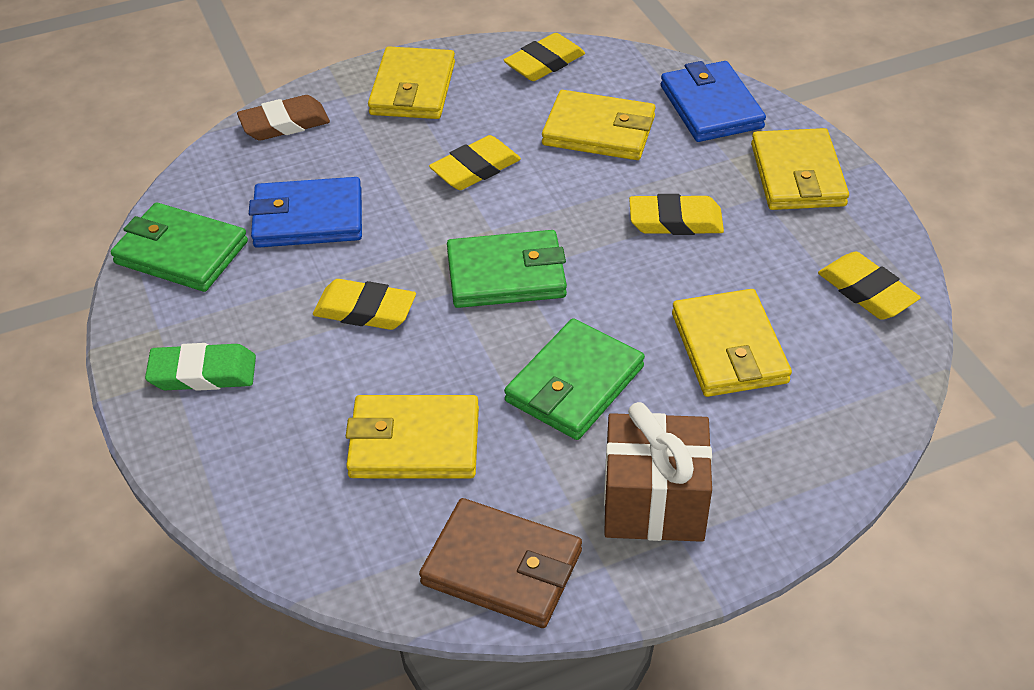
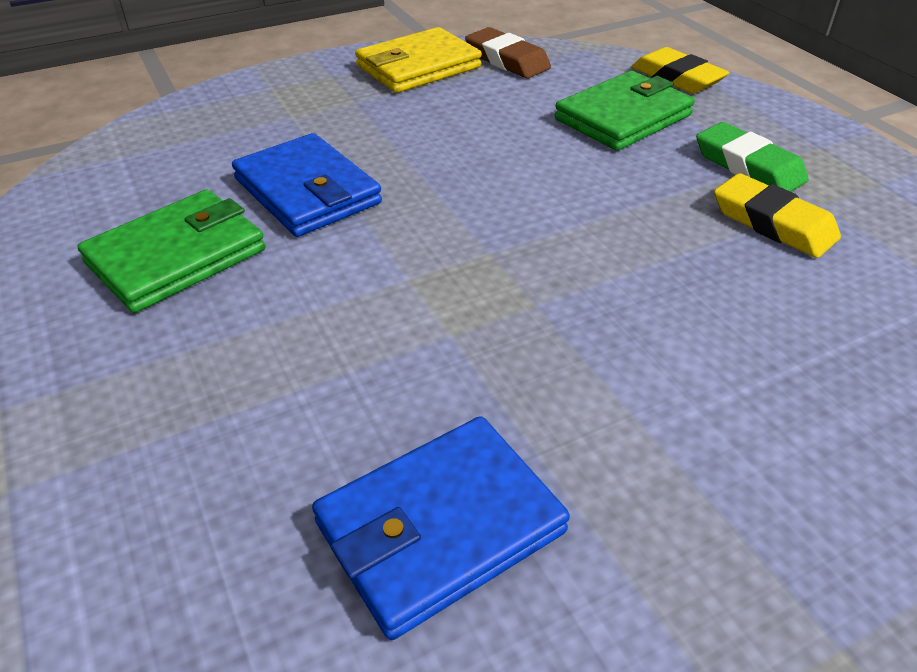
brown gift: [604,402,712,542] = 1 -> none = 0
brown wallet: [419,498,582,628] = 1 -> none = 0
green wallet: [111,202,248,292] [447,230,567,308] [504,318,645,440] = 3 -> [78,189,266,313] [555,71,695,151] = 2
yellow eraser: [313,279,416,330] [429,135,521,190] [504,33,585,81] [629,194,724,235] [818,252,921,320] = 5 -> [631,47,729,94] [714,173,841,258] = 2
yellow wallet: [346,395,479,479] [368,46,455,119] [542,90,656,160] [672,289,792,397] [751,128,849,210] = 5 -> [355,27,482,93] = 1

